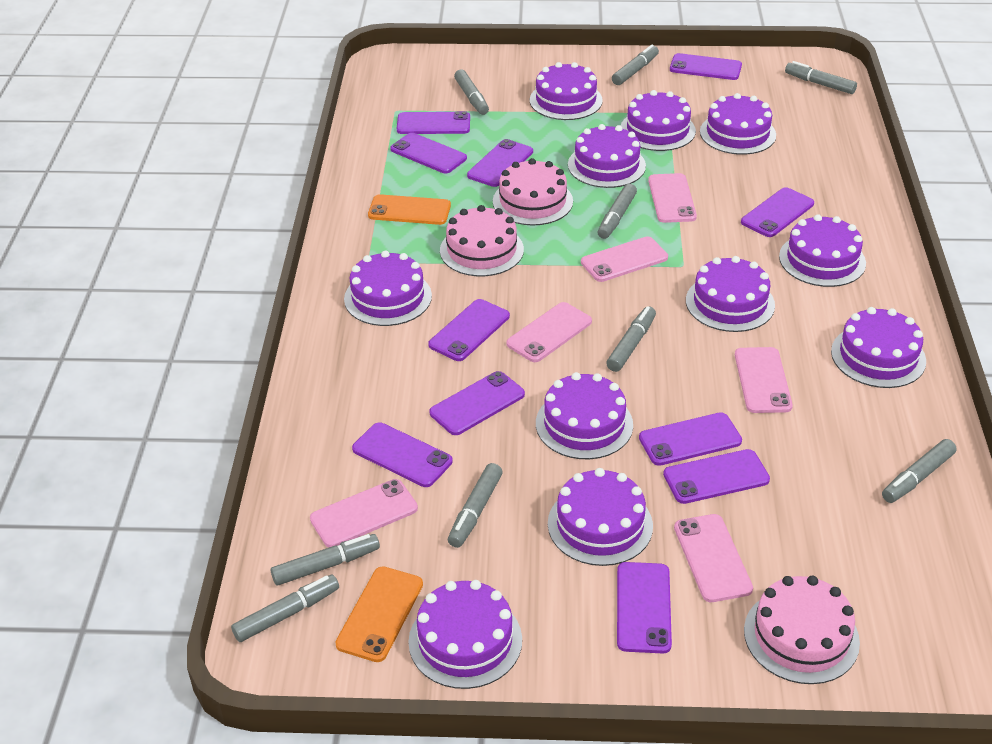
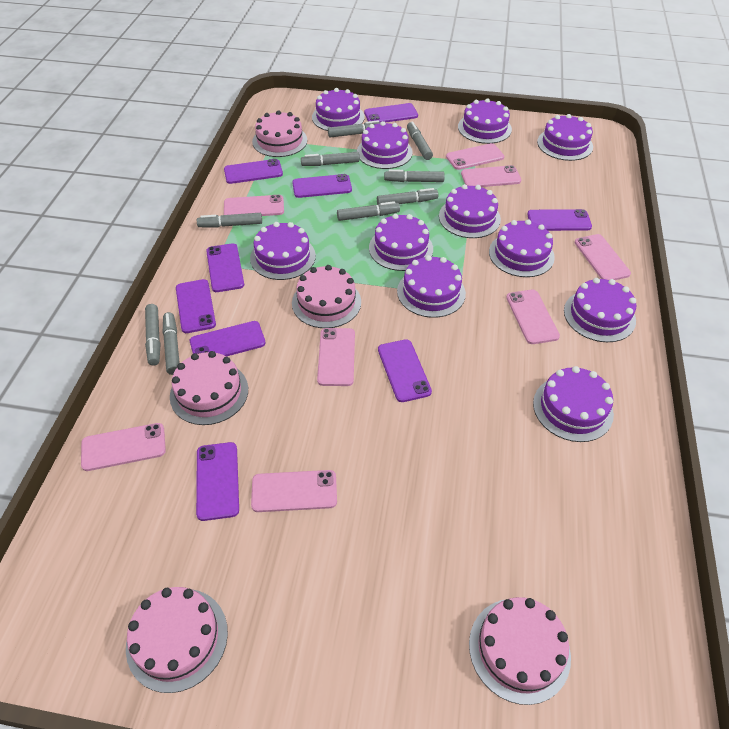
orange phone: [335,566,423,662] [368,194,451,225] = 2 -> none = 0
pink cake: [440,205,524,276] [493,158,573,226] [744,576,860,684] = 3 -> [126,587,228,693] [170,351,248,425] [252,110,307,157] [292,265,361,328] [469,597,571,705] = 5
pink phone: [310,479,418,547] [506,302,592,362] [581,236,668,282] [648,173,697,223] [674,514,753,602] [735,347,793,413] = 6 -> [81,423,166,471] [224,195,284,216] [251,470,337,512] [317,328,355,386] [446,143,504,170] [461,165,521,187] [506,290,560,344] [575,234,631,280] = 8
purple phone: [352,422,453,487] [390,133,467,173] [397,111,470,134] [428,299,510,361] [429,371,525,435] [467,139,533,187] [617,562,672,654] [639,412,742,466] [663,449,770,504] [670,53,742,80] [741,187,814,237] = 11 -> [176,279,216,333] [190,321,266,357] [196,442,239,521] [206,243,244,292] [224,159,283,184] [292,174,352,198] [364,103,418,123] [378,339,432,402] [527,209,592,231] = 9

